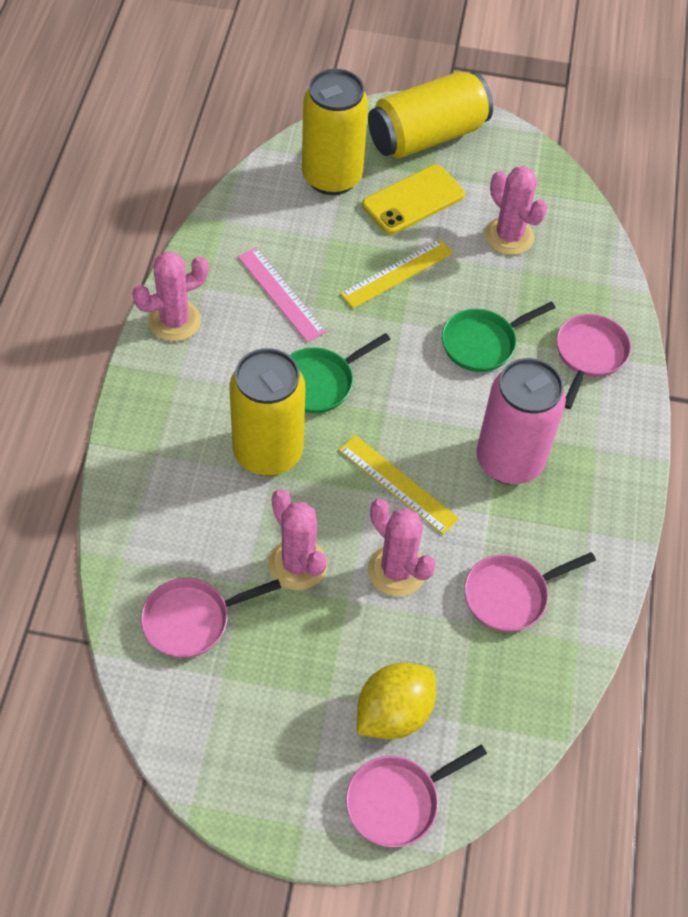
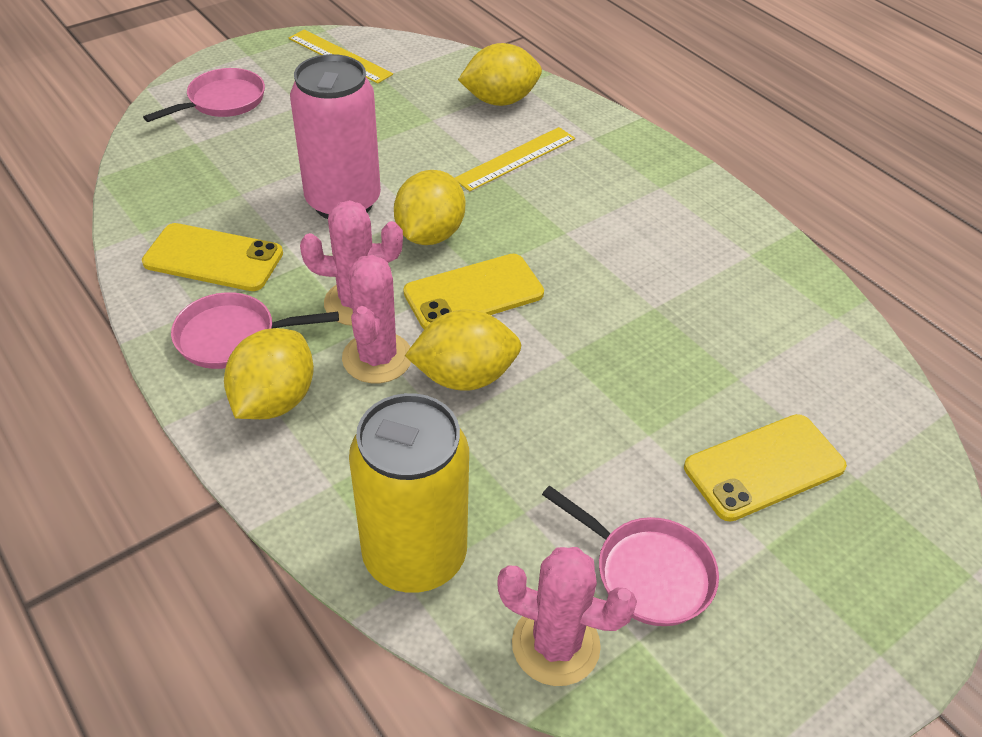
green pan: [290,333,391,413] [442,301,556,372] = 2 -> none = 0
pink cactus: [132,252,209,342] [268,490,328,590] [368,499,436,597] [485,166,547,255] = 4 -> [300,200,403,326] [342,255,411,383] [497,547,637,686] = 3
pink pan: [141,578,281,658] [346,745,487,847] [464,552,596,632] [556,314,631,409] = 4 -> [143,68,265,122] [171,292,339,369] [542,485,719,626] = 3
pink ruler: [238,247,326,342] = 1 -> none = 0
yellow can: [230,348,305,476] [302,69,368,195] [368,72,493,159] = 3 -> [349,393,469,593] = 1
yellow lemon: [357,663,436,740] = 1 -> [224,328,314,419] [394,170,465,245] [405,309,521,391] [458,43,542,106] = 4
yellow phone: [362,165,465,234] = 1 -> [142,223,283,291] [403,254,544,330] [684,414,847,522] = 3

